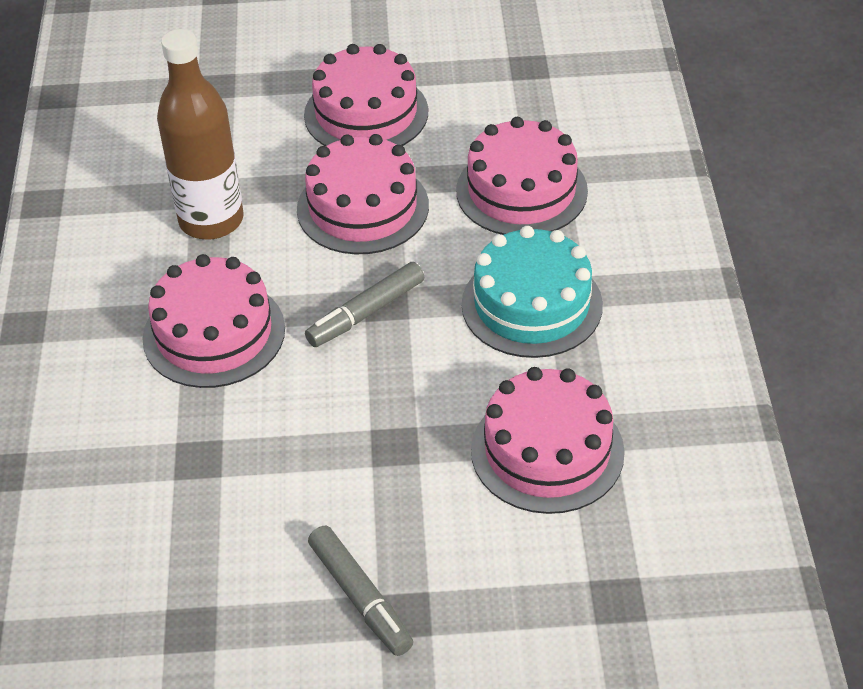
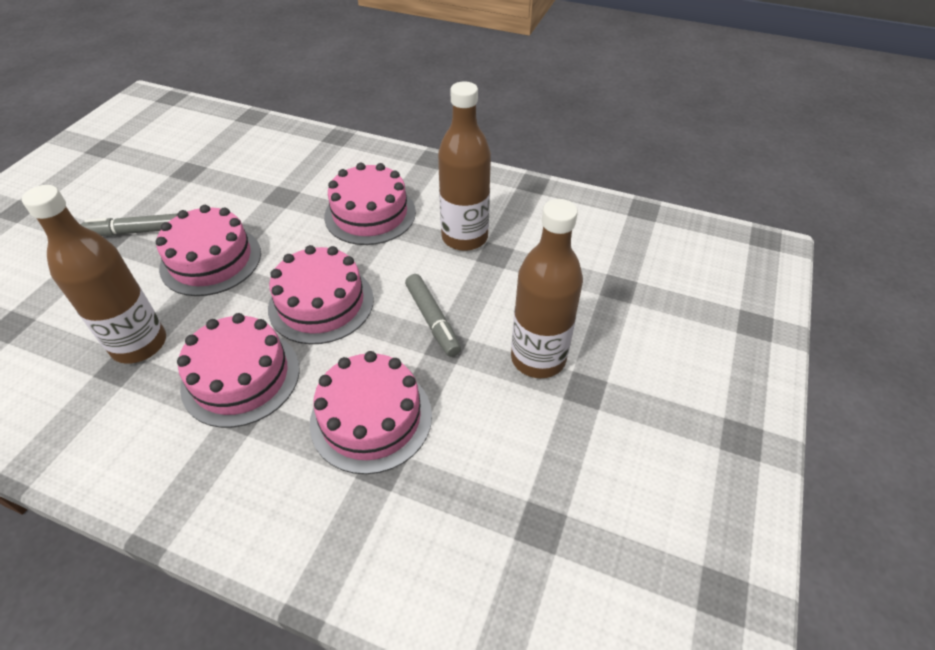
brown bottle: [157,29,243,240] = 1 -> [22,185,166,364] [438,82,491,251] [511,199,583,378] = 3
turquoise cake: [462,226,603,358] = 1 -> none = 0

